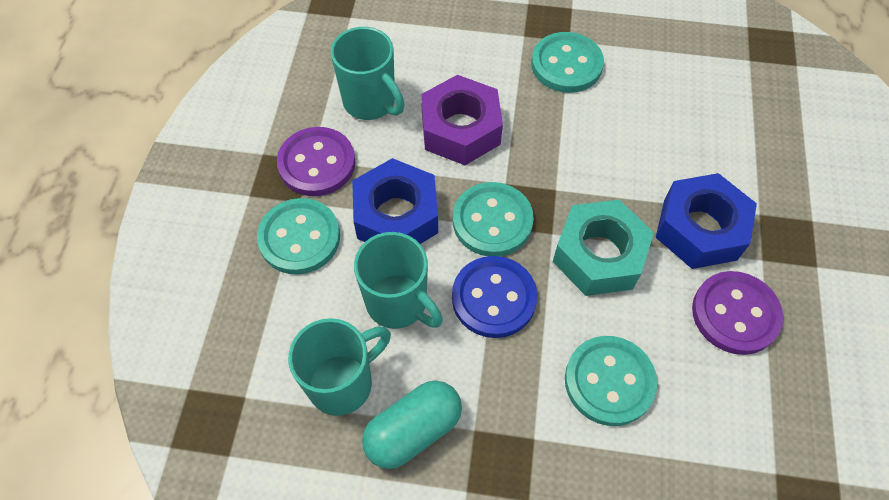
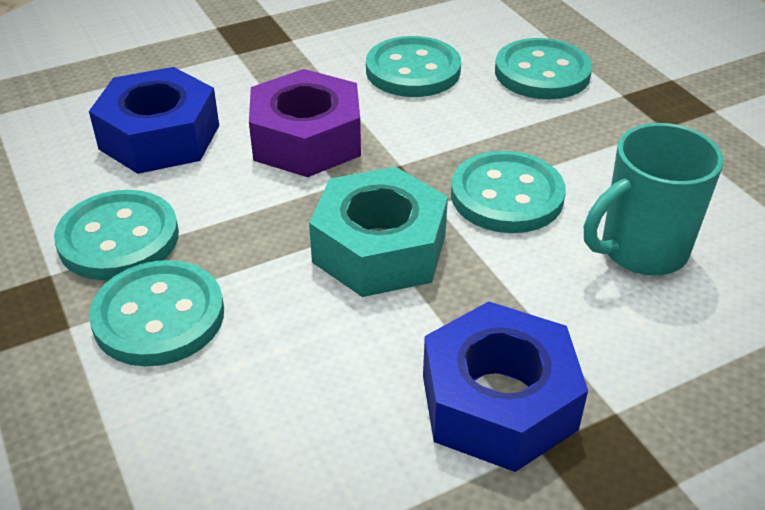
blue button: [452,256,537,338] = 1 -> none = 0
purple button: [277,127,355,196] [692,271,783,355] = 2 -> none = 0
turquoise button: [257,198,340,275] [453,182,534,256] [531,32,604,93] [565,336,657,426] = 4 -> [54,190,179,280] [89,260,224,366] [366,36,461,97] [451,151,566,233] [495,38,592,99] = 5
turquoise capsule: [362,380,462,469] = 1 -> none = 0
turquoise mug: [288,318,391,416] [331,27,405,120] [354,232,443,329] = 3 -> [584,123,723,275] = 1

